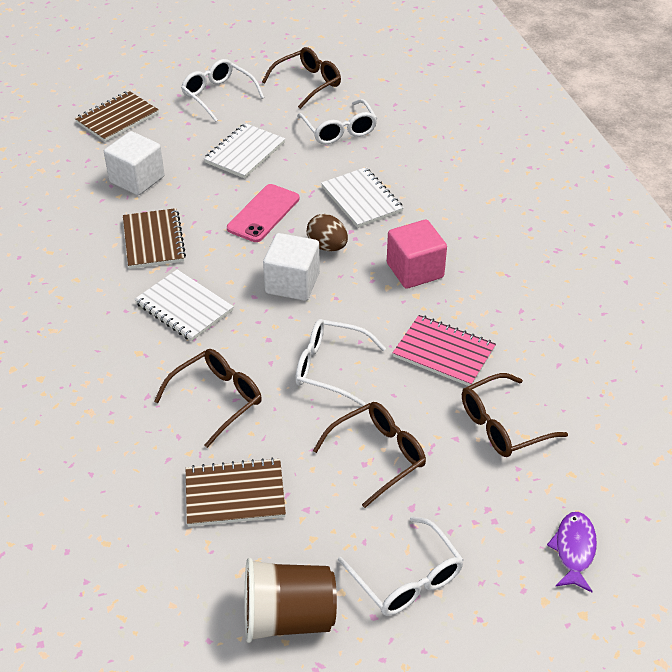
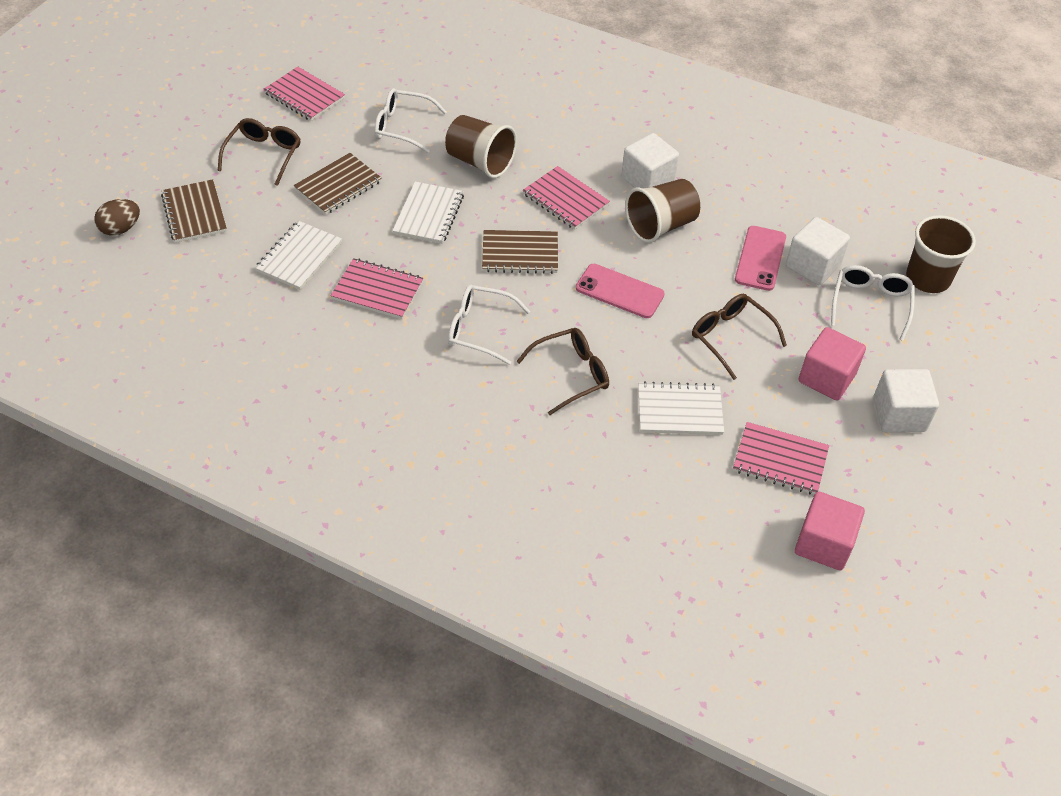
brown cup: [245,558,337,643] = 1 -> [445,115,517,178] [625,179,700,243] [906,215,976,293] = 3
brown glasses: [154,349,262,448] [262,47,341,109] [313,402,426,508] [462,373,568,457] = 4 -> [218,118,300,186] [516,328,609,415] [692,294,787,380] = 3
pink cube: [387,220,447,289] = 1 -> [795,491,865,570] [798,327,866,401] = 2
pink notebook: [393,315,496,386] = 1 -> [263,67,345,121] [331,258,424,319] [523,166,610,229] [733,422,829,495] = 4
pink phone: [227,184,300,242] = 1 -> [576,264,665,318] [735,226,786,291] = 2
purple fish: [547,512,597,592] = 1 -> none = 0
white cube: [104,131,165,195] [263,233,320,301] = 2 -> [621,133,679,188] [786,217,850,285] [873,369,939,432] = 3
white glasses: [181,59,264,122] [295,319,386,406] [297,99,377,144] [338,516,464,616] = 4 -> [374,88,447,153] [448,285,530,365] [831,265,915,341] = 3

